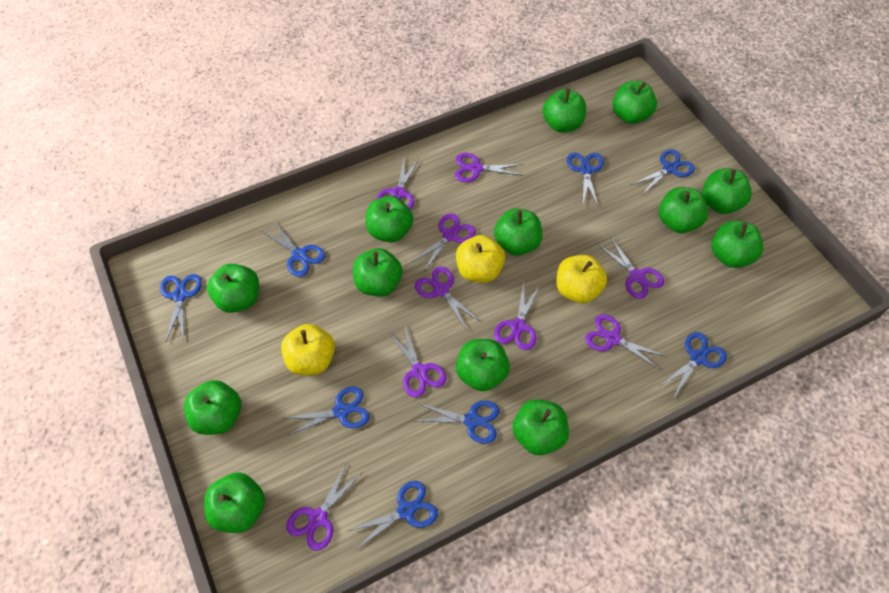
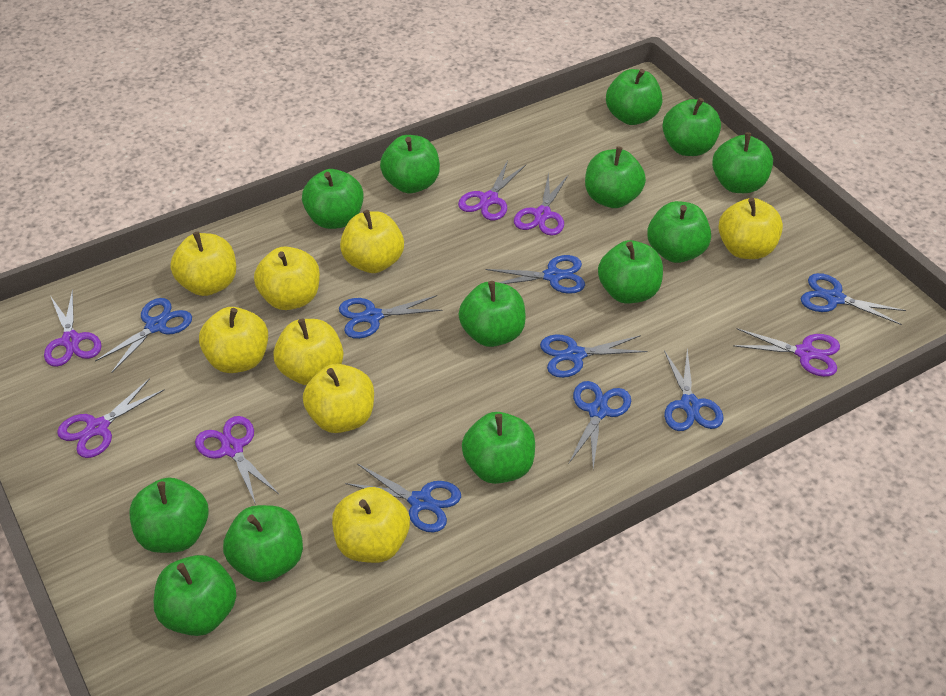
purple scissors: [287,462,361,551] [377,159,419,210] [388,325,447,397] [412,213,476,270] [415,266,481,330] [455,153,524,182] [494,281,540,350] [585,314,666,370] [597,236,664,299] = 9 -> [44,289,102,367] [57,378,165,458] [195,416,279,505] [458,160,526,220] [514,172,568,236] [733,328,840,377] = 6
yellow apple: [281,324,335,375] [456,235,505,283] [556,255,607,303] = 3 -> [170,231,236,296] [199,307,268,373] [254,247,320,310] [273,318,343,385] [303,364,374,433] [332,487,410,563] [340,210,404,273] [718,198,783,259] = 8

